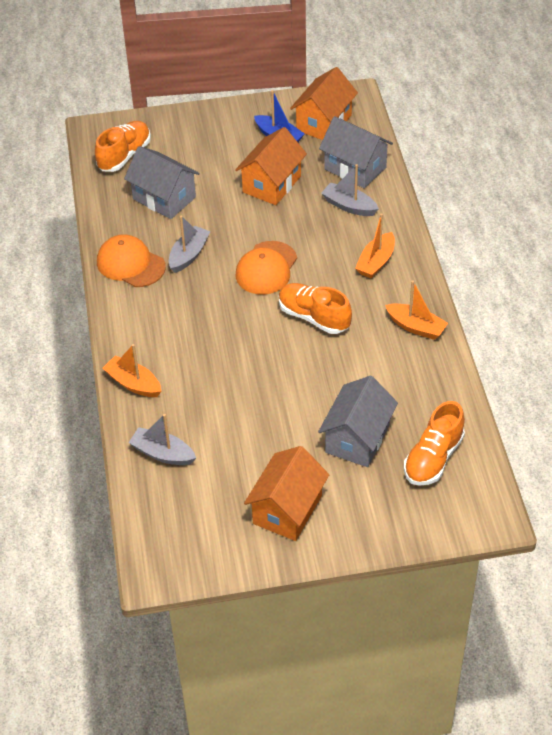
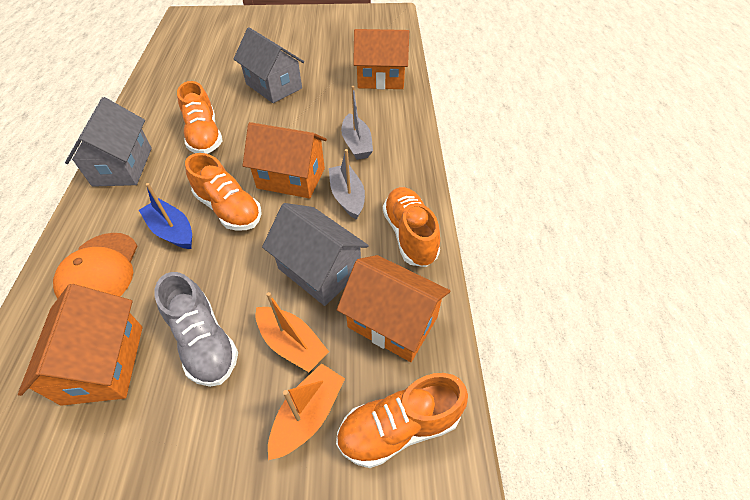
grey boat: [129,414,196,465] [169,216,211,273] [321,164,379,216] = 3 -> [329,149,365,220] [341,86,373,160] = 2
grey shoe: none = 0 -> [154,272,238,387] = 1
orange boat: [102,344,161,397] [355,213,395,278] [385,280,448,340] = 3 -> [256,292,329,372] [268,363,345,460] = 2
orange cap: [97,234,166,287] [235,241,297,295] = 2 -> [53,233,137,299] = 1
orange house: [235,127,307,205] [244,446,329,541] [290,67,358,140] = 3 -> [18,284,143,406] [243,122,327,199] [337,255,450,362] [353,29,409,89] = 4
orange shoe: [95,121,151,172] [279,283,352,334] [404,401,465,486] = 3 -> [177,81,223,154] [185,153,262,230] [336,373,468,468] [383,187,440,267] = 4

